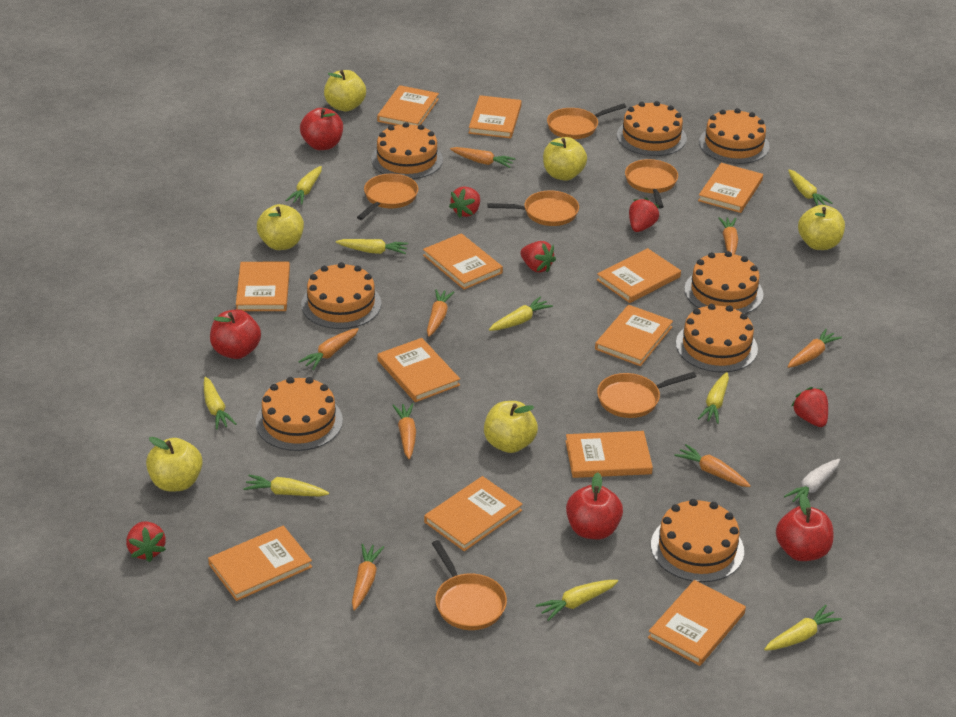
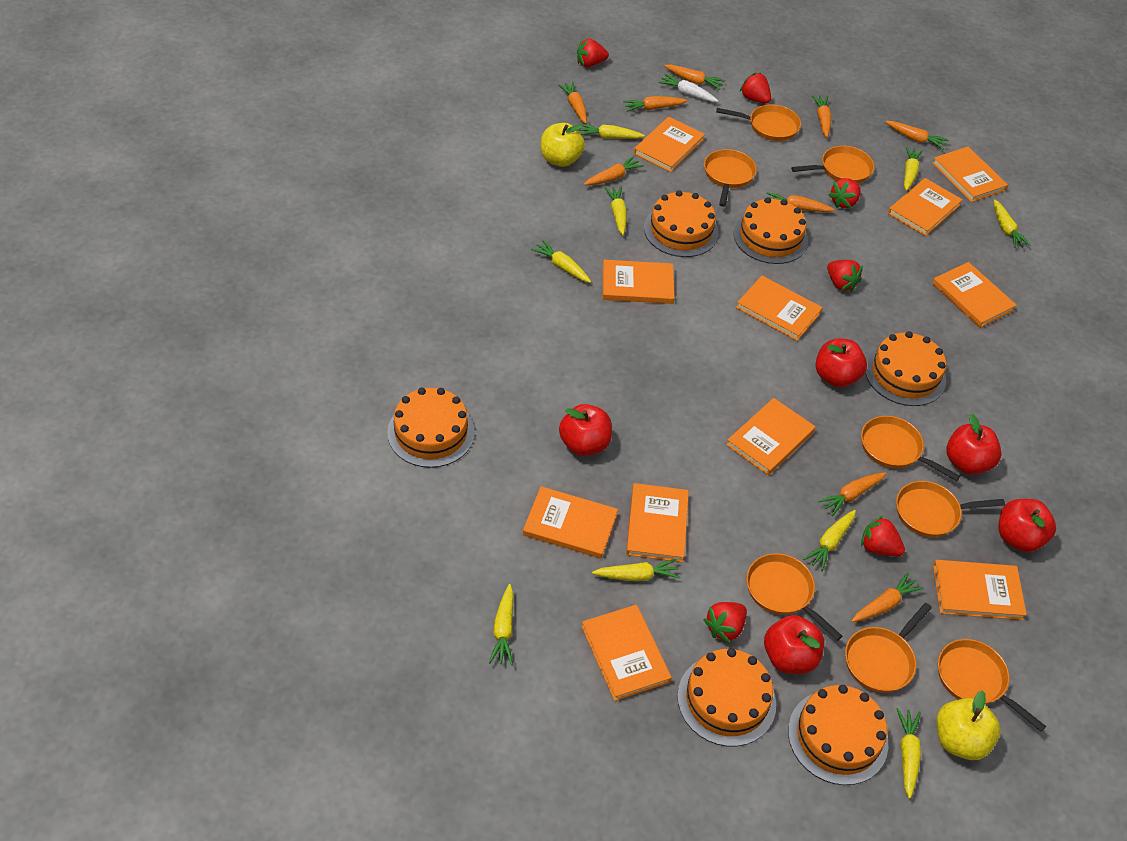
orange book: [208,526,312,601] [236,262,290,311] [377,85,439,126] [377,338,460,402] [423,233,503,290] [424,476,523,551] [469,95,522,139] [566,431,653,478] [595,305,673,366] [597,248,681,303] [648,580,746,666] [698,163,763,213] = 12 -> [523,486,618,558] [581,605,672,701] [603,260,674,304] [626,483,689,562] [634,117,705,172] [726,398,815,475] [736,276,823,341] [888,178,963,236] [932,147,1008,202] [932,262,1017,328] [933,560,1027,620] = 11
orange cake: [256,377,343,451] [301,262,381,329] [371,122,443,179] [617,101,687,156] [651,499,744,582] [676,304,758,373] [684,251,763,314] [699,108,770,164] = 8 -> [387,388,475,468] [644,190,719,257] [677,648,776,747] [734,197,808,264] [788,685,888,785] [865,331,946,406] = 6
orange carrot: [298,328,359,370] [352,544,384,611] [392,403,416,459] [427,289,454,337] [450,147,516,168] [674,444,751,487] [718,217,738,254] [788,329,842,368] = 8 -> [558,82,587,124] [584,156,644,185] [623,96,687,112] [664,65,725,90] [766,192,835,212] [812,95,831,138] [818,472,886,516] [851,572,924,622] [885,121,949,150] = 9
orange pan: [357,174,418,220] [432,540,507,630] [487,190,579,226] [547,103,626,139] [597,372,697,418] [625,159,678,208] = 6 -> [704,149,757,207] [716,104,801,141] [746,553,842,641] [791,146,874,183] [845,603,932,693] [861,416,960,481] [896,481,1005,537] [938,639,1046,732] = 8
red apple: [210,309,261,359] [300,108,343,150] [566,472,623,539] [776,494,833,561] = 4 -> [559,404,612,456] [764,615,824,674] [816,338,867,387] [946,414,1002,475] [999,499,1056,552] = 5
red strawberry: [126,521,166,562] [449,186,480,218] [520,241,556,273] [629,198,659,232] [791,387,828,427] = 5 -> [577,39,609,67] [704,602,747,643] [740,73,771,103] [827,260,863,291] [829,178,861,208] [861,516,905,556] = 6
yellow apple: [146,437,203,492] [257,204,304,250] [324,70,366,111] [484,401,538,453] [543,137,587,181] [798,205,845,250] = 6 -> [541,123,585,167] [936,690,1000,760] = 2

